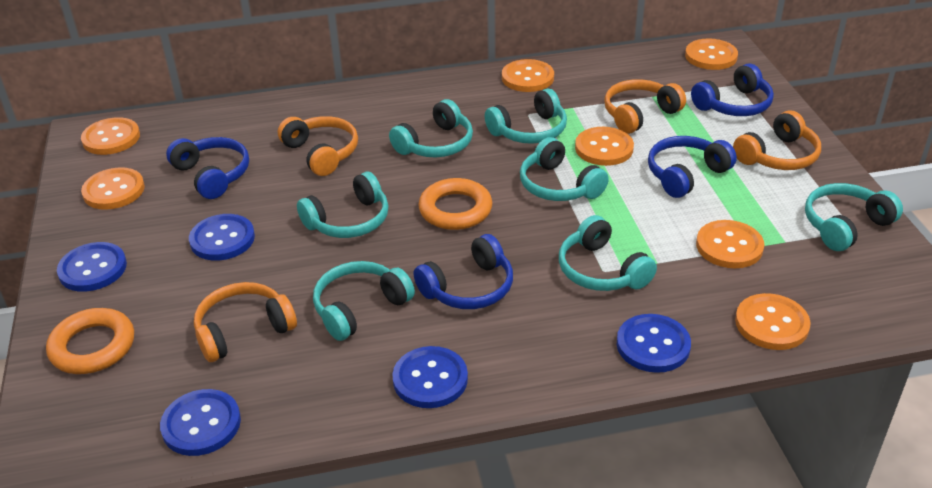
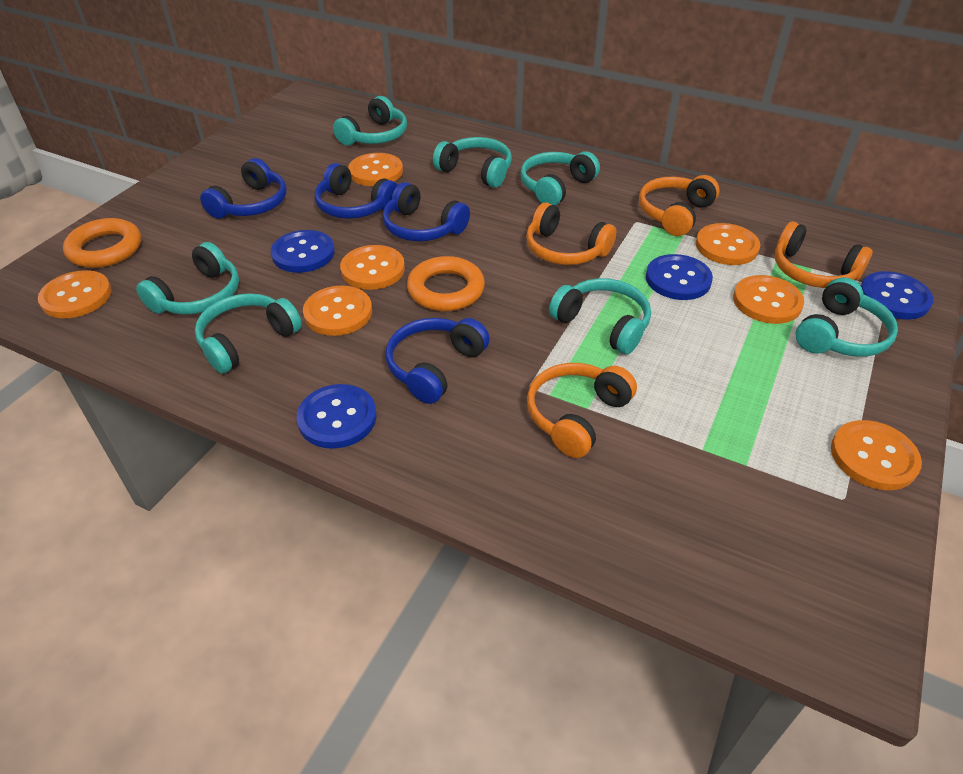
blue button: [57,242,127,292] [160,389,241,456] [189,214,255,261] [392,346,468,408] [617,314,691,373] = 5 -> [271,230,335,273] [297,384,377,449] [646,254,713,300] [861,271,934,320] = 4

